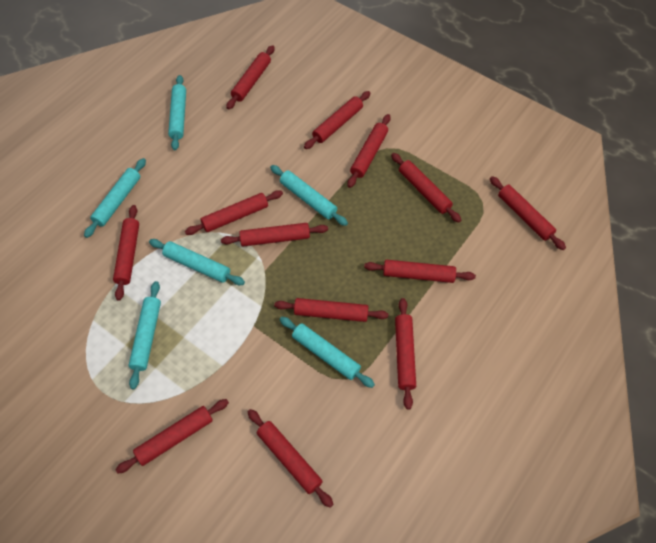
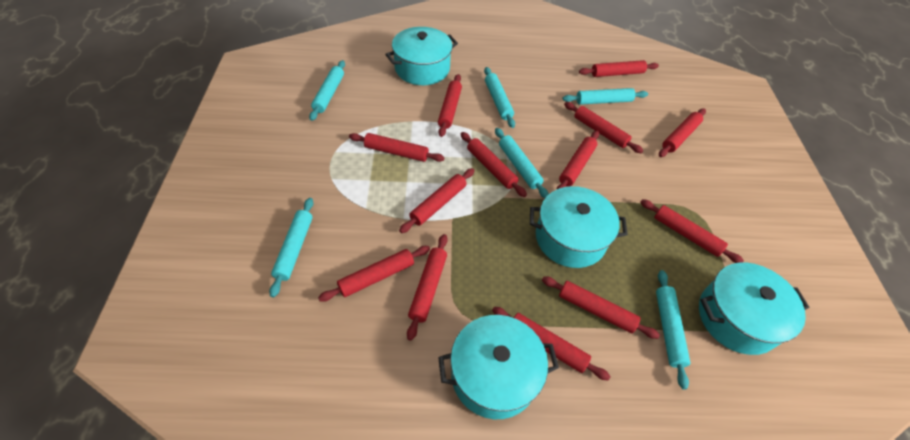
turquoise pot: none = 0 -> [385,27,458,85] [438,315,559,419] [530,186,628,268] [699,262,810,355] = 4

